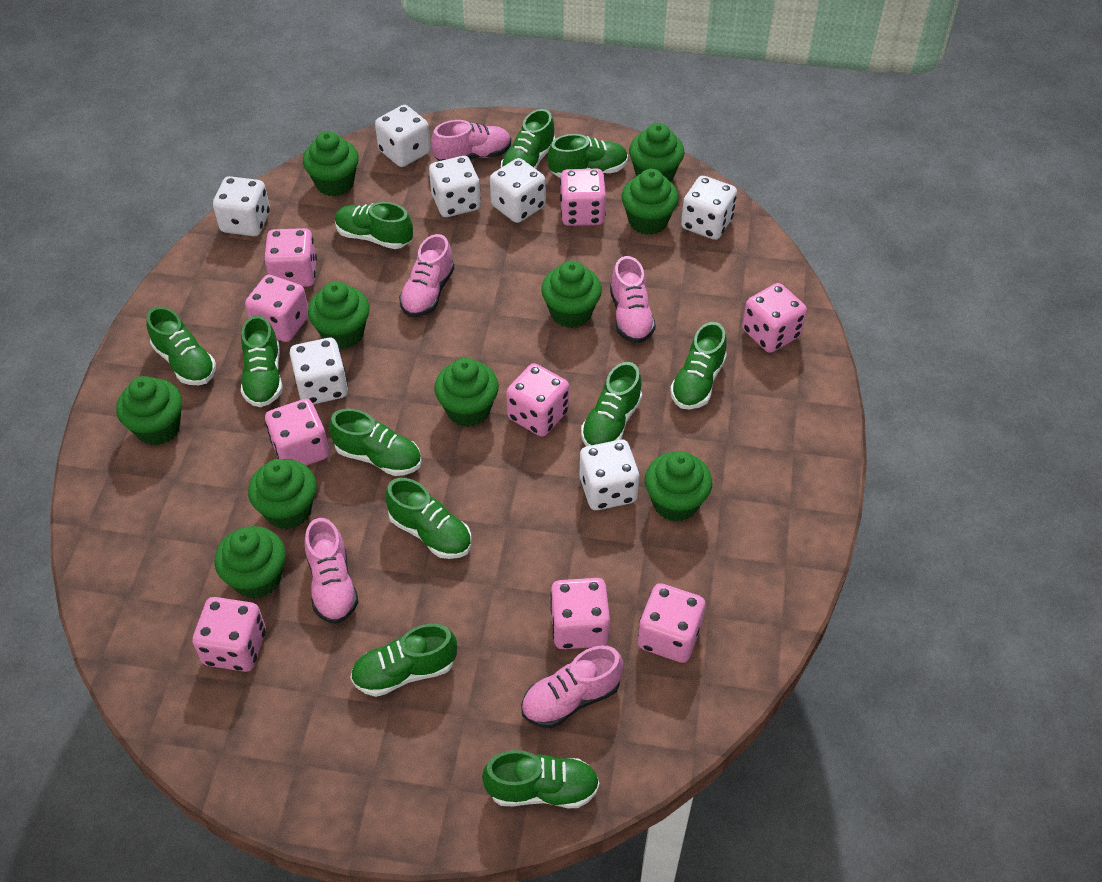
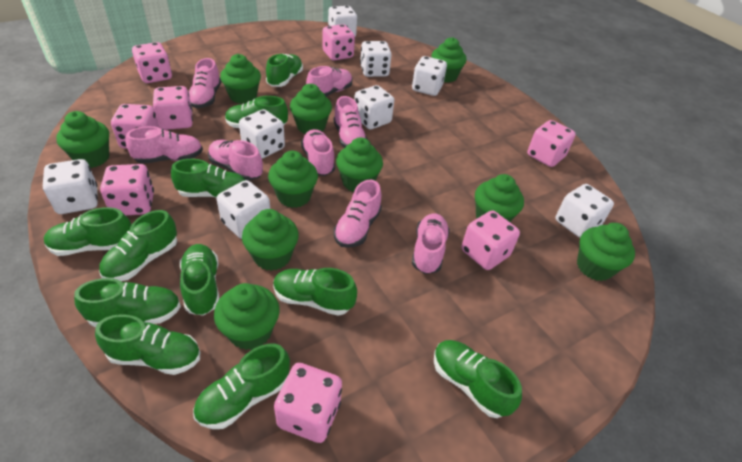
pink dice: [193,597,266,672] [245,275,308,342] [264,228,317,287] [265,399,329,466] [506,363,569,437] [550,578,610,649] [560,169,606,226] [638,583,705,663] [742,283,807,353] = 9 -> [100,164,154,215] [111,104,159,148] [132,42,172,83] [153,86,193,130] [274,363,342,443] [323,24,355,61] [462,211,520,270] [527,120,576,167] = 8
pink shoe: [305,518,359,624] [399,234,454,317] [431,120,511,161] [521,645,623,728] [610,256,656,343] = 5 -> [125,126,203,164] [189,58,221,108] [208,140,263,181] [301,129,335,176] [306,66,352,97] [333,96,368,148] [334,180,382,248] [412,213,450,274] = 8
white dice: [213,176,270,236] [290,338,348,404] [375,105,431,167] [429,156,481,217] [490,158,546,223] [579,440,640,510] [681,176,737,240] = 7 -> [43,159,98,214] [217,180,270,239] [239,109,285,158] [328,6,357,36] [354,85,394,129] [360,41,392,77] [412,56,447,96] [555,184,614,238] = 8

